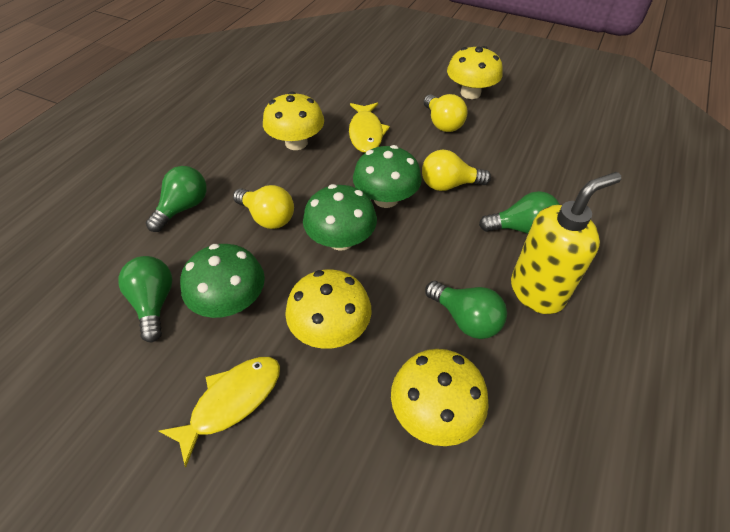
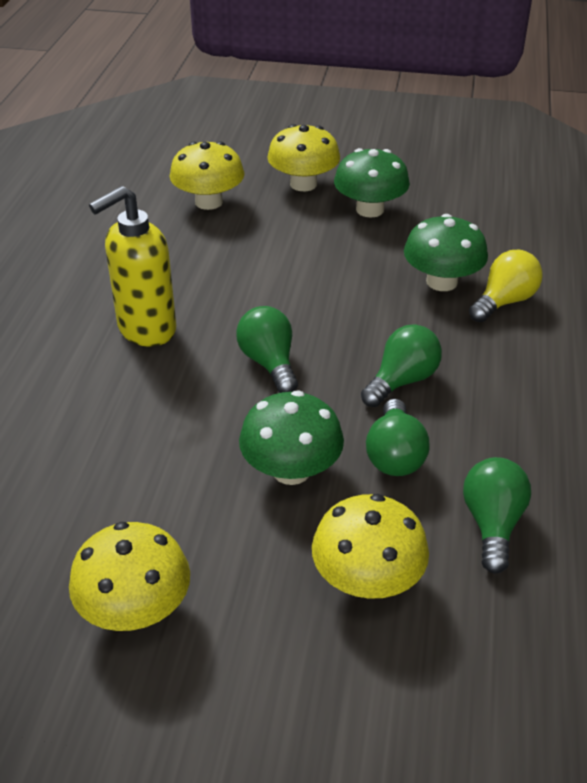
yellow fish: [159,357,280,467] [349,103,390,153] = 2 -> none = 0
yellow light bulb: [233,185,294,229] [422,149,491,191] [424,94,468,132] = 3 -> [469,250,542,322] = 1

